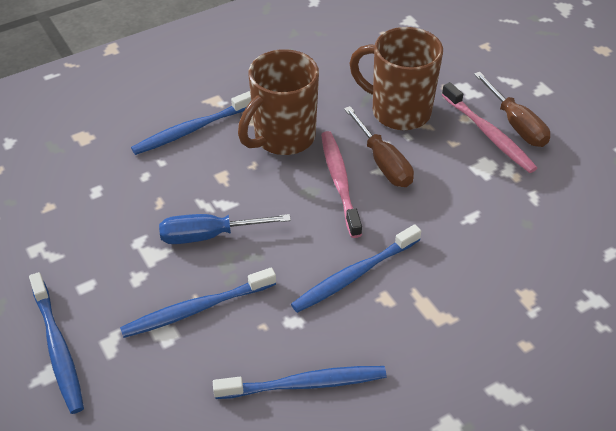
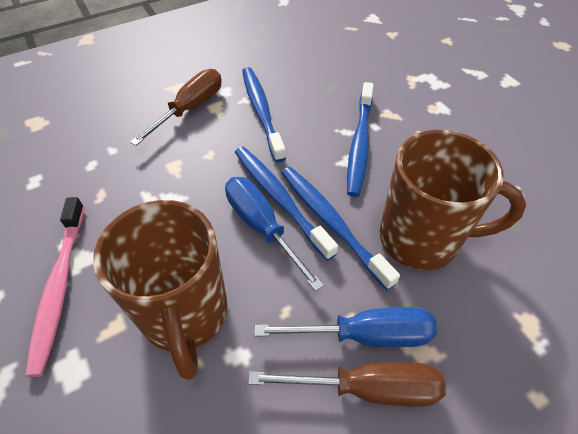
blue screwdriver: [159,214,291,244] = 1 -> [225,177,324,291] [255,307,437,347] = 2
blue toothbrush: [29,272,84,414] [120,267,276,338] [131,91,251,155] [213,366,387,399] [291,224,421,313] = 5 -> [235,147,338,261] [242,67,286,162] [281,167,400,290] [347,82,374,197] = 4
pink toothbrush: [321,131,362,238] [442,82,537,173] = 2 -> [25,197,85,377] = 1

